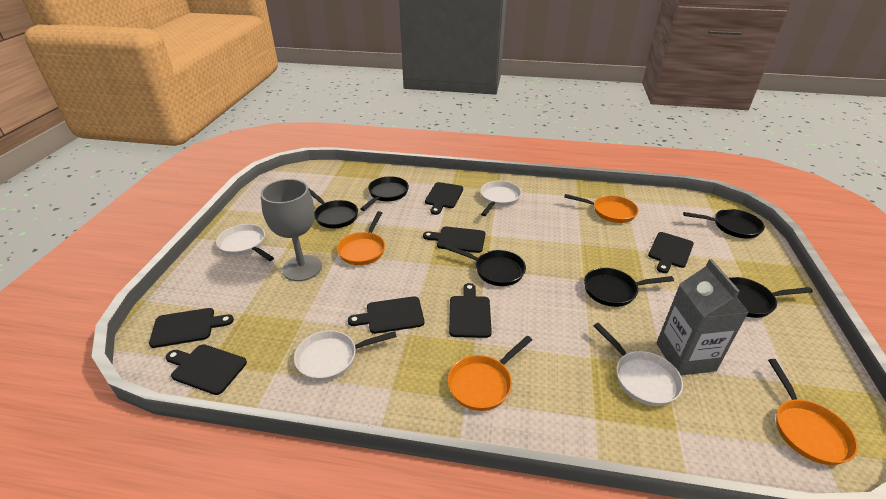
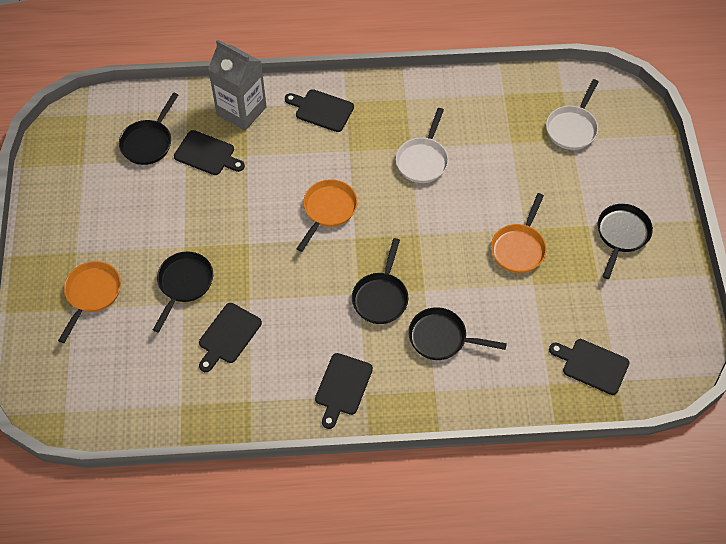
black cutting board: [149,308,234,348] [166,344,247,395] [348,296,424,334] [423,227,485,253] [425,182,463,215] [449,283,492,338] [648,232,694,273] = 7 -> [174,130,245,175] [199,303,262,372] [285,89,354,132] [315,353,373,429] [549,339,629,395] = 5
black pan: [309,188,358,228] [360,176,409,211] [445,245,526,286] [584,268,674,307] [683,209,765,239] [729,277,813,318] = 6 -> [119,92,178,165] [153,251,213,332] [352,238,408,324] [408,307,507,360] [598,204,653,279] = 5
grey goblet: [261,179,322,281] = 1 -> none = 0
orange pan: [337,211,385,265] [448,336,532,411] [564,194,639,223] [768,359,858,465] = 4 -> [58,261,121,343] [296,179,358,252] [491,193,547,273] = 3
white pan: [216,224,274,261] [294,330,397,381] [480,181,522,216] [594,323,683,406] = 4 -> [396,108,449,183] [546,79,599,150] = 2

